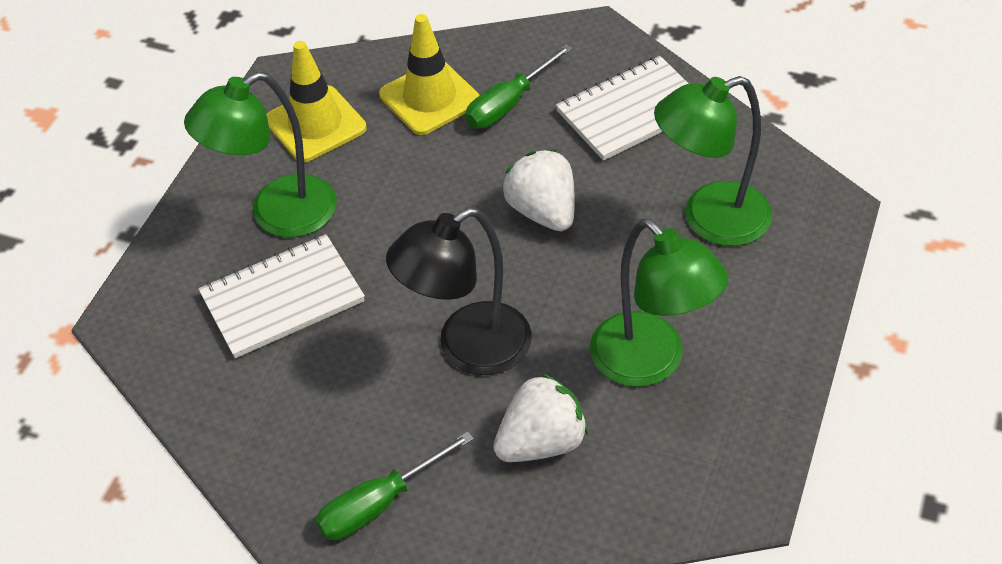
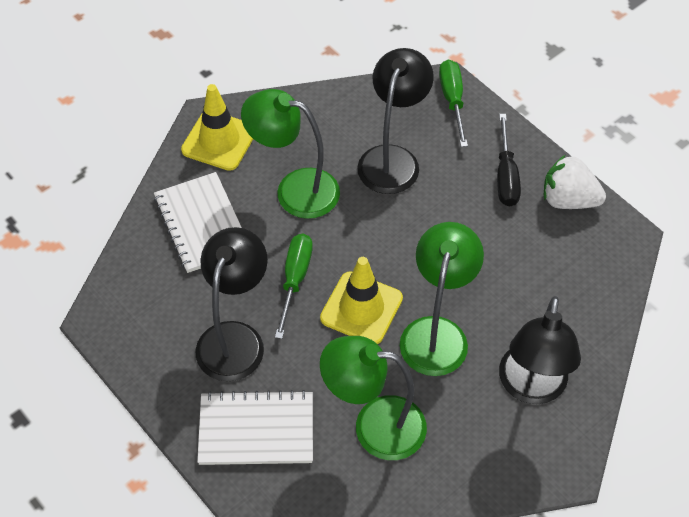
black lamp: [386,207,532,375] = 1 -> [196,227,268,381] [357,48,434,194] [499,296,581,404] = 3
black screwdriver: none = 0 -> [497,114,521,207] = 1
white strawberry: [493,373,588,462] [503,149,575,231] = 2 -> [544,155,606,209] = 1

